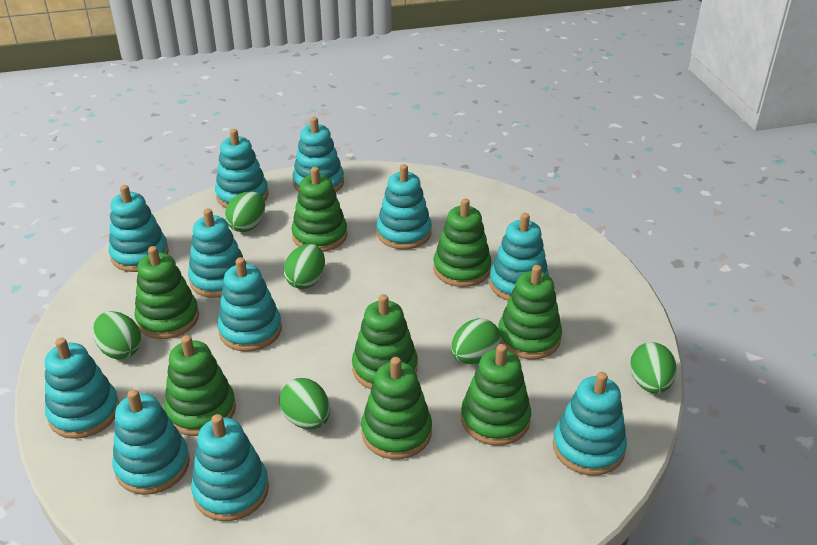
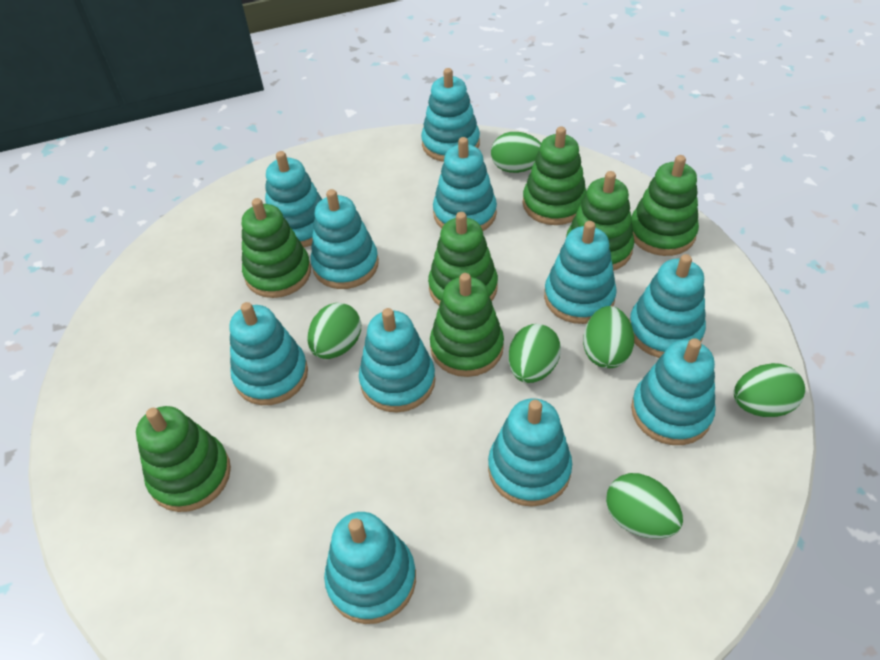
green stacking toy: [134,246,199,339] [164,335,236,436] [291,167,347,252] [352,294,418,389] [361,357,432,459] [433,198,491,287] [461,344,531,446] [498,265,562,359] = 8 -> [136,406,231,512] [242,198,311,298] [428,212,498,306] [430,273,504,377] [523,127,587,225] [566,171,634,271] [631,155,699,256] = 7

